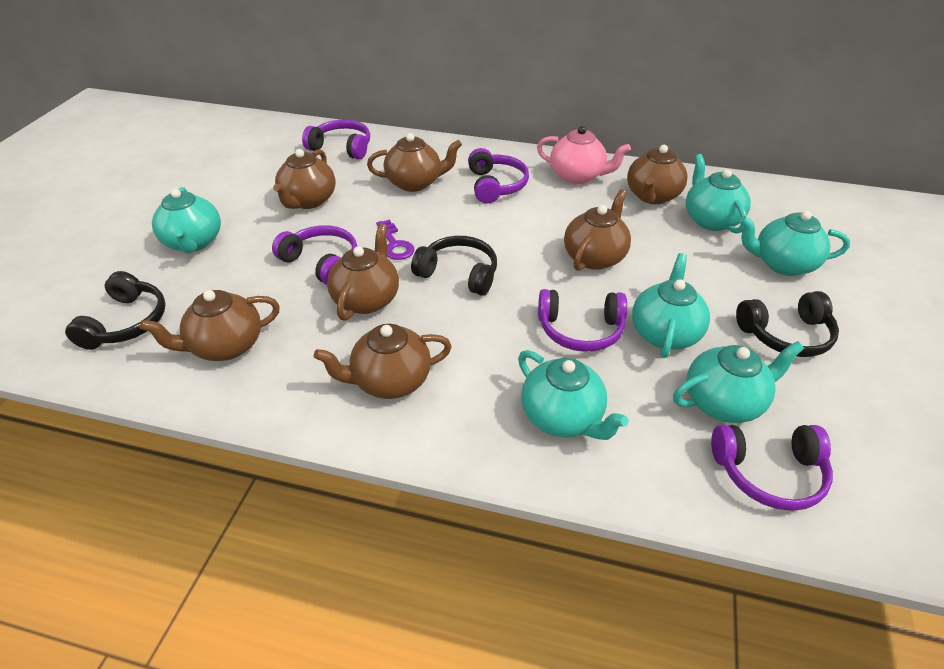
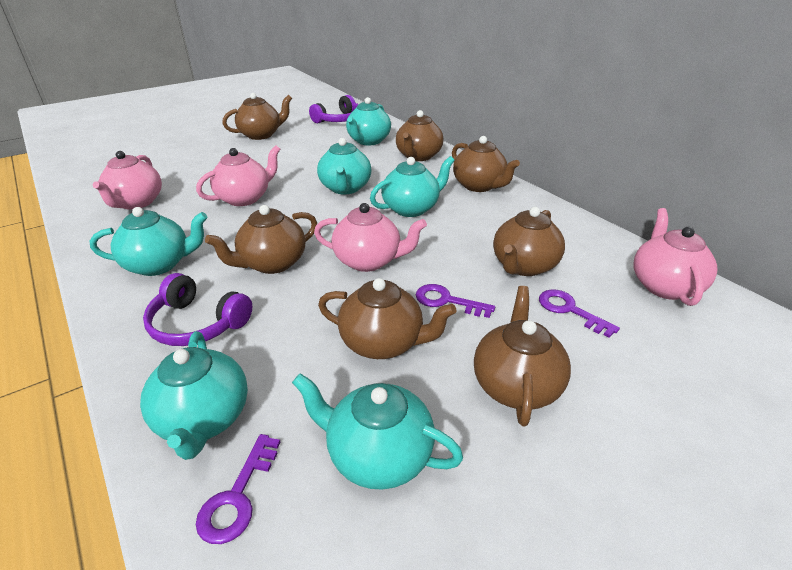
black headphones: [65,271,166,350] [411,236,497,296] [736,291,839,357] = 3 -> none = 0
pink teapot: [537,126,631,184] = 1 -> [93,151,162,210] [196,145,280,206] [314,203,427,272] [633,208,717,306] = 4
purple headphones: [272,225,357,285] [302,120,370,159] [468,148,529,203] [538,289,627,352] [711,425,833,511] = 5 -> [143,273,252,346] [309,95,358,123] = 2
purple key: [376,220,414,260] = 1 -> [196,434,281,544] [416,284,495,318] [539,289,620,338] = 3

